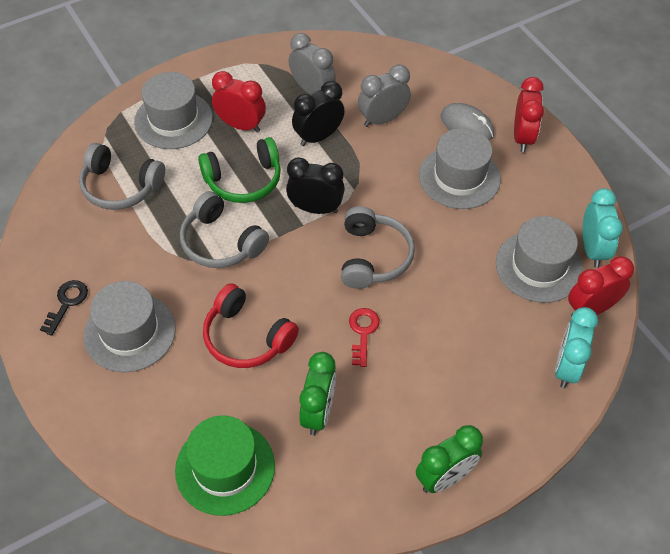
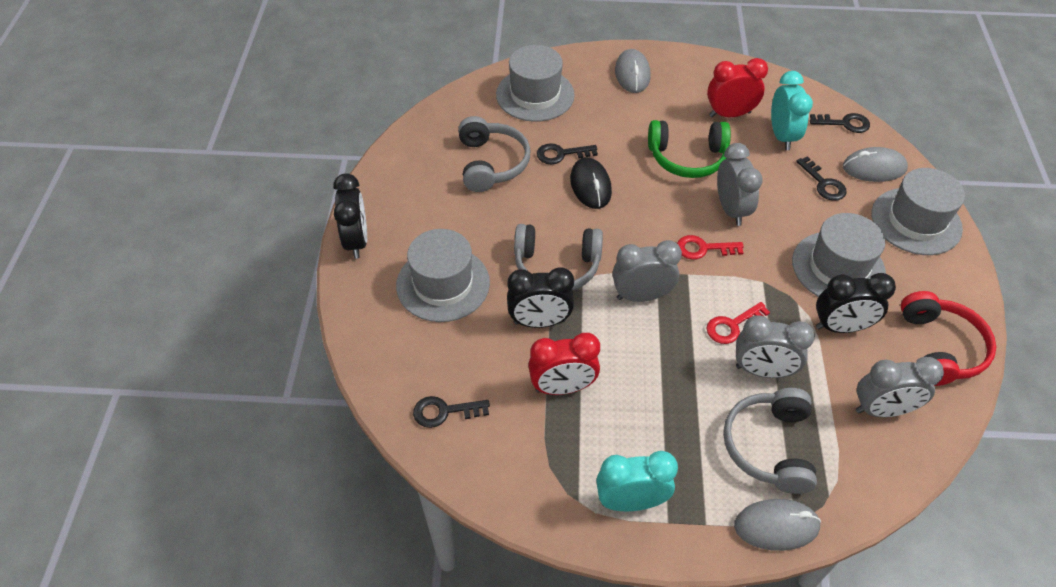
black clock: [286,157,345,214] [292,81,345,146] = 2 -> [333,173,367,259] [507,267,574,328] [816,273,896,333] = 3
black key: [40,280,88,336] = 1 -> [413,396,490,428] [537,143,598,164] [796,156,847,201] [810,113,870,133] = 4
black mouse: none = 0 -> [570,157,612,209] = 1
green clock: [299,352,336,435] [416,425,483,493] = 2 -> none = 0
green hat: [175,415,275,516] = 1 -> none = 0
grey clock: [289,33,336,94] [358,65,411,127] = 2 -> [613,240,682,302] [717,143,762,226] [736,316,815,378] [856,357,944,417] = 4
grey mouse: [441,103,494,141] = 1 -> [615,49,651,93] [734,499,821,551] [843,147,908,182] = 3
red clock: [212,71,266,132] [514,77,544,152] [568,256,634,316] = 3 -> [528,333,600,395] [707,58,768,117] = 2
red key: [349,308,380,367] = 1 -> [677,235,744,260] [707,302,770,344] = 2

